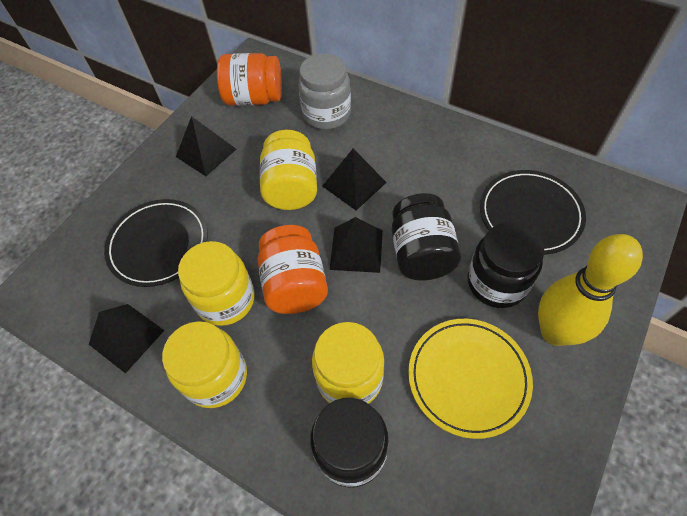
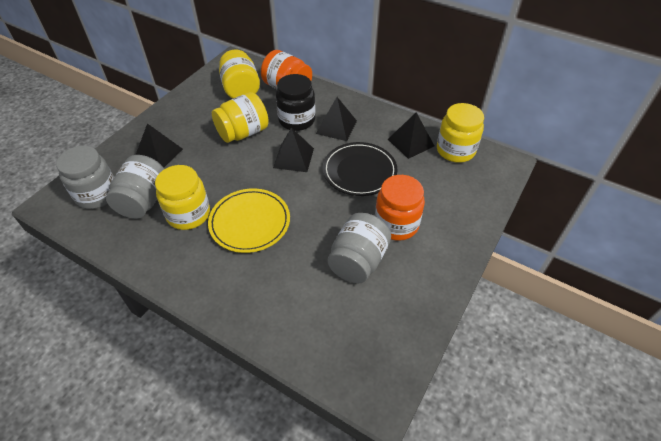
black jar: [310,398,389,488] [392,193,461,281] [467,222,544,308] = 3 -> [276,74,316,131] = 1
black plate: [104,199,208,287] [480,170,586,255] = 2 -> [323,142,397,196] = 1
grey jar: [298,53,351,130] = 1 -> [56,146,114,209] [106,155,164,219] [328,213,391,284] = 3
yellow bowling pin: [538,234,643,346] = 1 -> none = 0

